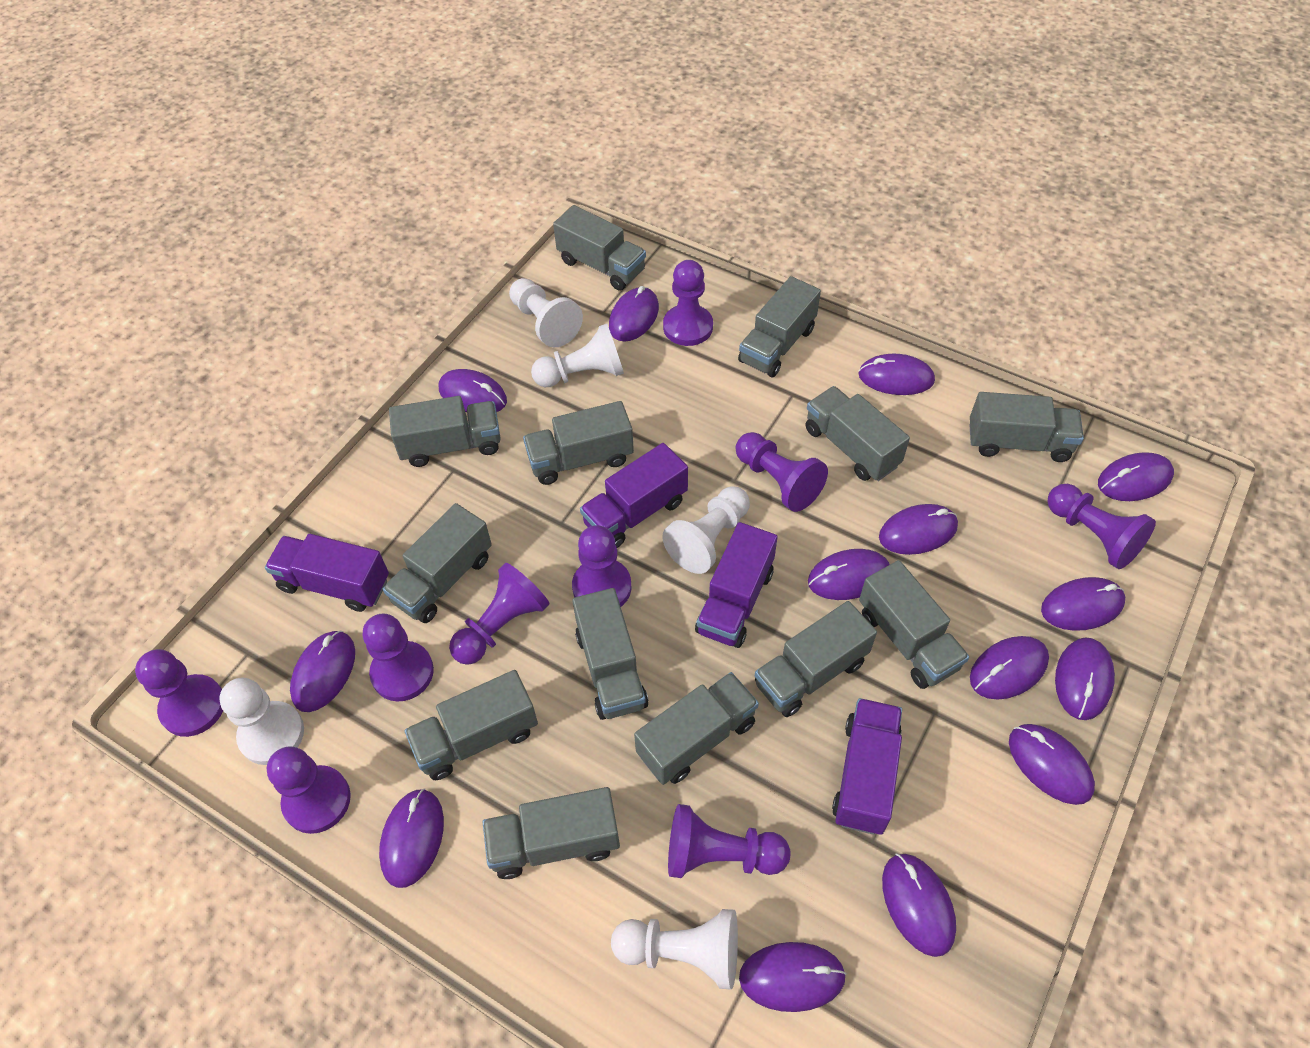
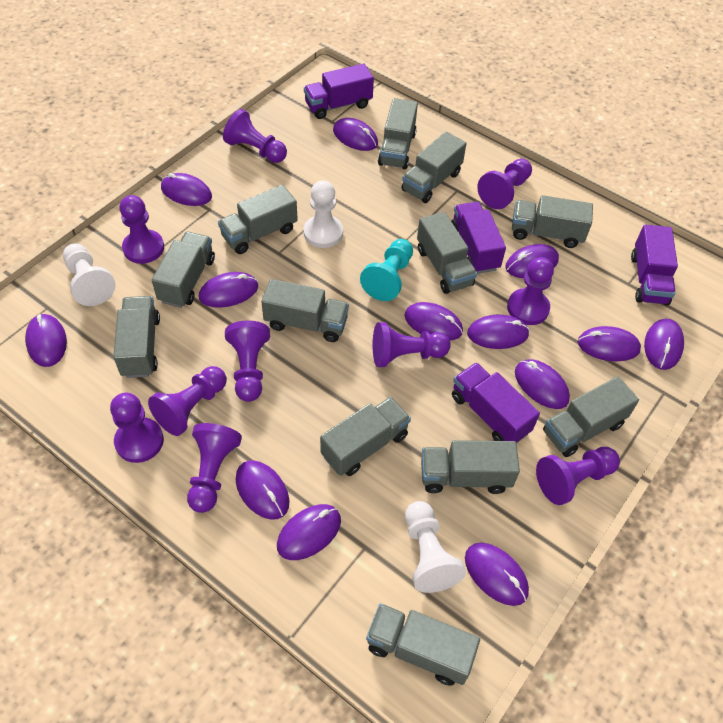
grey truck: [383,503,492,623] [389,396,501,467] [405,670,538,780] [482,787,620,879] [523,401,634,485] [553,205,646,291] [572,588,649,720] [634,672,759,785] [738,276,821,377] [755,601,877,717] [806,386,910,481] [859,560,969,689] [969,392,1084,462] = 13 -> [113,296,160,378] [152,232,215,308] [218,185,298,254] [261,279,349,342] [320,397,411,476] [366,603,480,686] [378,98,418,169] [401,132,466,203] [417,212,477,294] [421,440,520,494] [512,195,593,248] [543,376,639,457] = 12
purple mouse: [290,631,355,712] [379,788,444,888] [439,369,507,412] [609,286,659,342] [739,942,846,1012] [808,549,889,600] [858,354,935,395] [879,504,958,555] [882,853,956,957] [970,636,1049,700] [1009,724,1095,805] [1041,577,1125,631] [1055,638,1115,720] [1098,452,1174,501] = 14 -> [25,314,67,367] [161,173,212,206] [199,272,258,308] [236,460,290,520] [277,504,341,560] [333,118,378,151] [405,302,463,341] [465,543,529,606] [467,315,530,349] [505,244,559,278] [515,359,570,409] [578,326,641,361] [644,319,684,370] = 13
purple pawn: [135,649,223,737] [267,746,351,834] [363,613,434,701] [449,563,549,665] [572,525,631,607] [663,260,713,346] [668,804,791,878] [736,432,828,512] [1047,484,1156,569] = 9 -> [110,393,164,463] [119,195,164,264] [148,366,227,436] [187,423,242,513] [223,109,287,163] [225,320,270,402] [373,322,451,367] [477,159,532,209] [507,257,554,325] [536,447,620,505] = 10
turquoise pawn: none = 0 -> [360,239,413,301] = 1
white pawn: [219,677,304,765] [509,278,583,348] [531,324,624,387] [611,909,738,990] [662,486,750,574] = 5 -> [63,243,116,306] [304,180,343,248] [405,501,466,593] = 3

